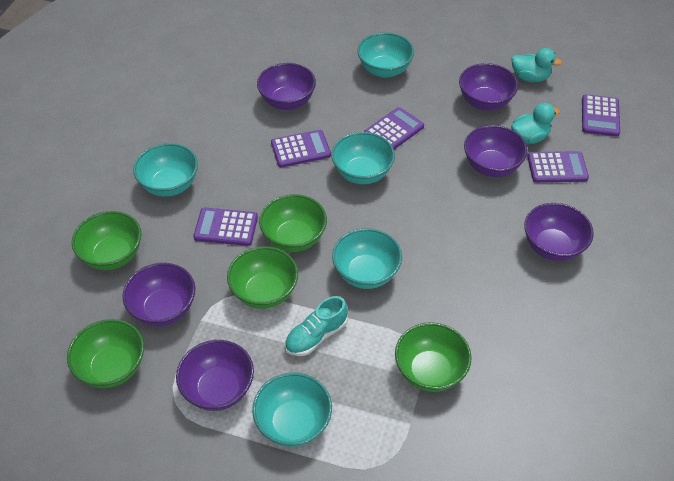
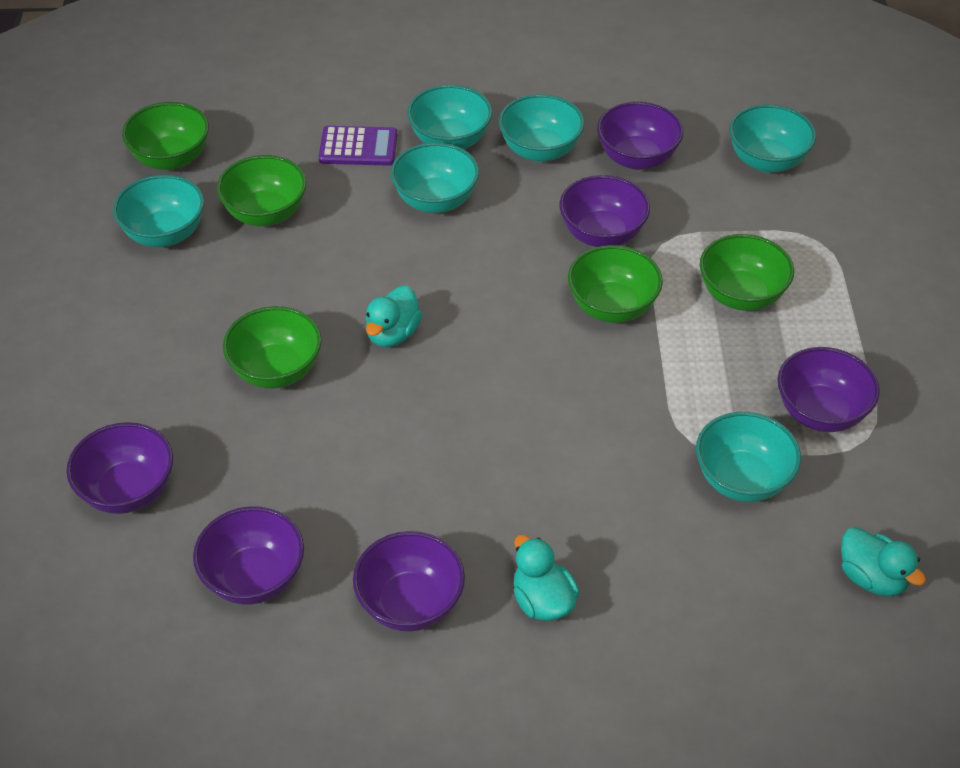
purple calculator: [193,207,258,246] [271,130,331,168] [364,107,424,149] [527,151,589,183] [582,94,620,137] = 5 -> [319,126,397,166] = 1
turquoise bowl: [133,143,198,197] [252,372,332,447] [332,132,395,184] [332,228,402,289] [357,32,414,78] = 5 -> [113,175,204,247] [391,143,479,213] [407,85,492,149] [499,94,584,162] [696,412,801,502] [729,104,816,173] = 6
turquoise duck: [511,103,560,144] [512,48,562,82] = 2 -> [366,285,422,347] [513,535,579,621] [841,527,926,597] = 3
turquoise shoe: [285,296,348,356] = 1 -> none = 0

